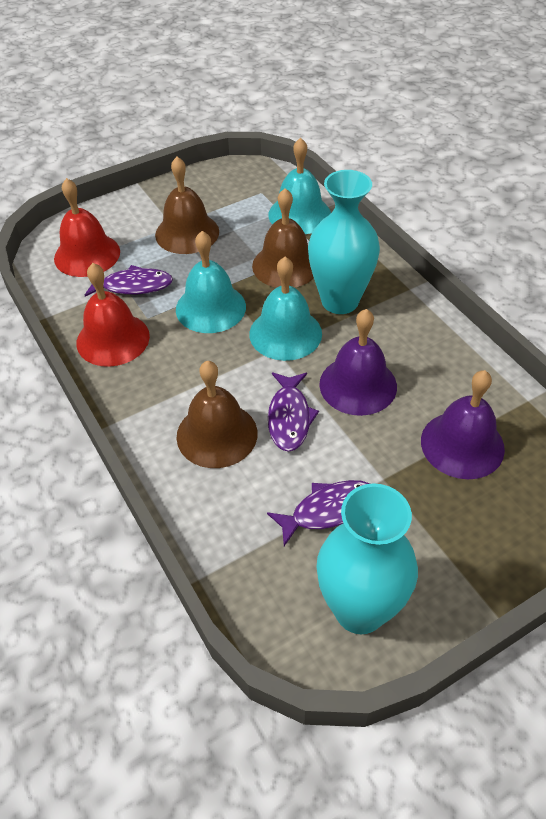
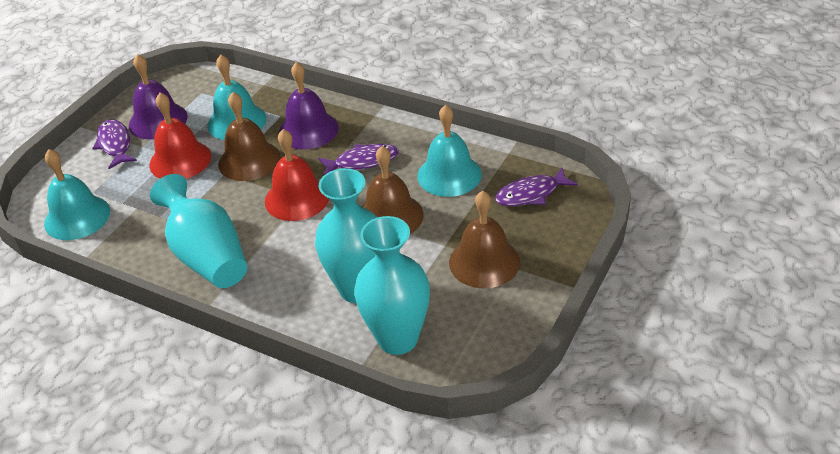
turquoise vase: [308,170,380,314] [316,483,418,634] = 2 -> [150,174,247,288] [315,168,378,303] [354,216,430,355] = 3

